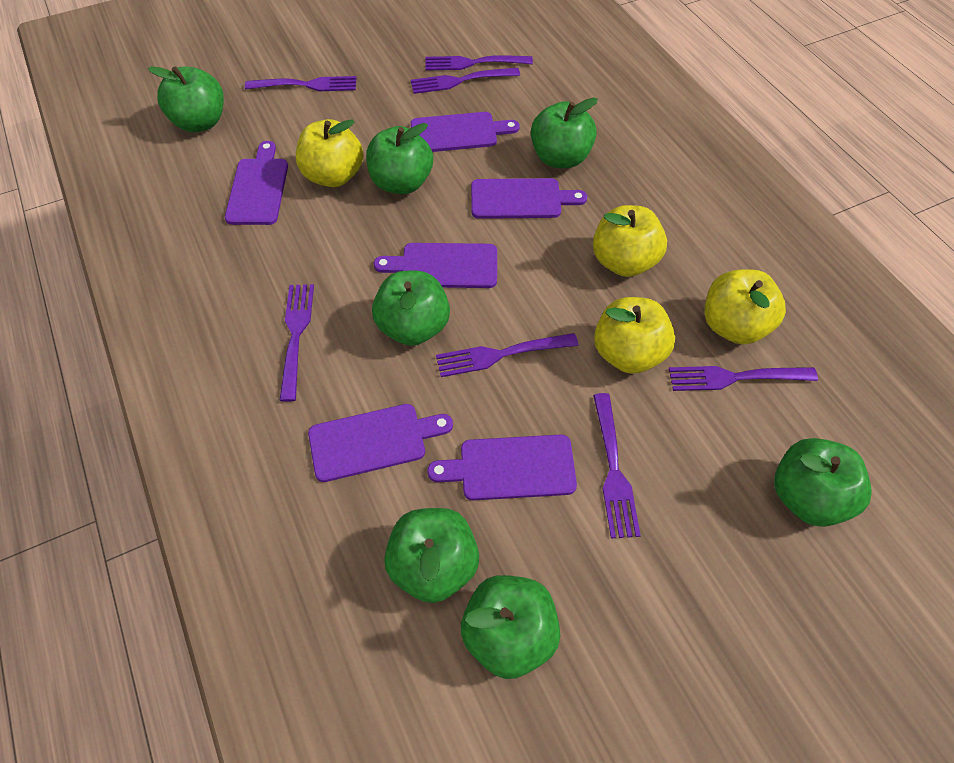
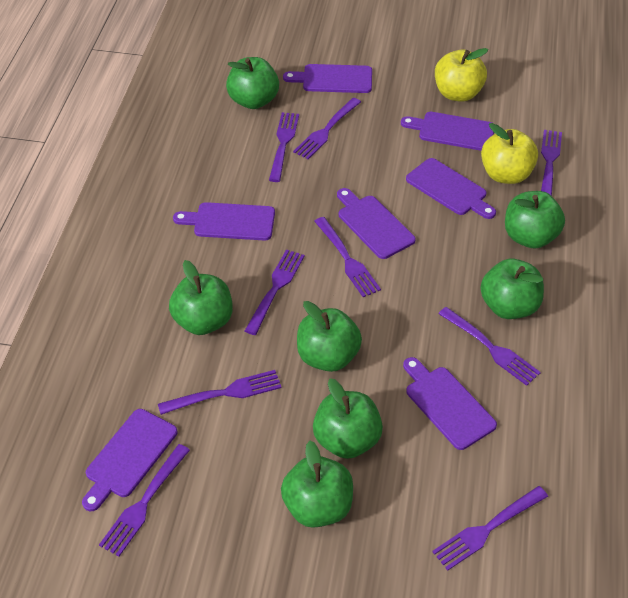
purple cutting board: [225,141,288,225] [308,404,453,482] [374,243,497,288] [411,112,520,152] [427,435,577,501] [471,178,587,219] = 6 -> [82,409,178,511] [173,202,275,241] [283,64,372,93] [337,188,416,259] [401,112,494,151] [403,357,497,450] [406,158,496,219] = 7
purple fork: [245,76,356,91] [279,284,314,402] [411,68,520,94] [425,55,533,71] [436,333,579,377] [593,393,641,538] [669,366,818,391] = 7 -> [99,444,190,557] [158,370,281,415] [245,250,305,335] [269,112,299,182] [293,98,361,159] [314,217,381,297] [432,486,548,571] [438,307,541,386] [541,130,562,196] = 9
yellow apple: [296,119,363,187] [593,205,667,277] [594,297,675,374] [704,269,786,345] = 4 -> [435,48,488,102] [481,123,538,184] = 2

